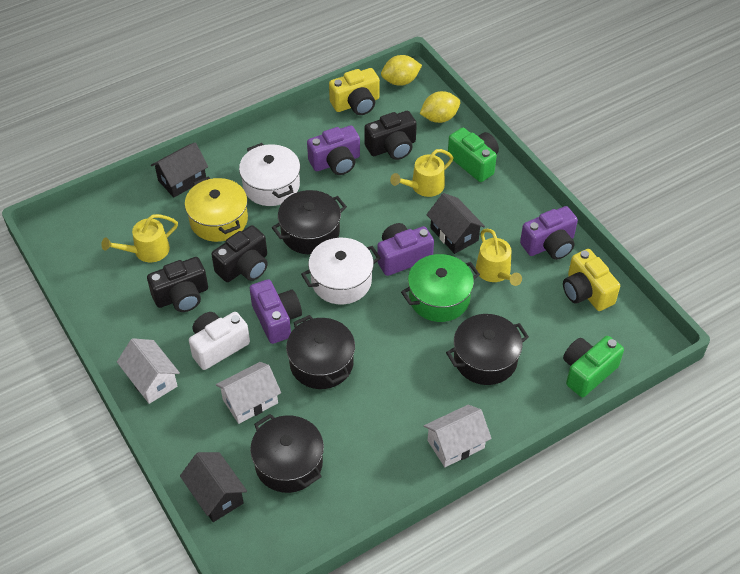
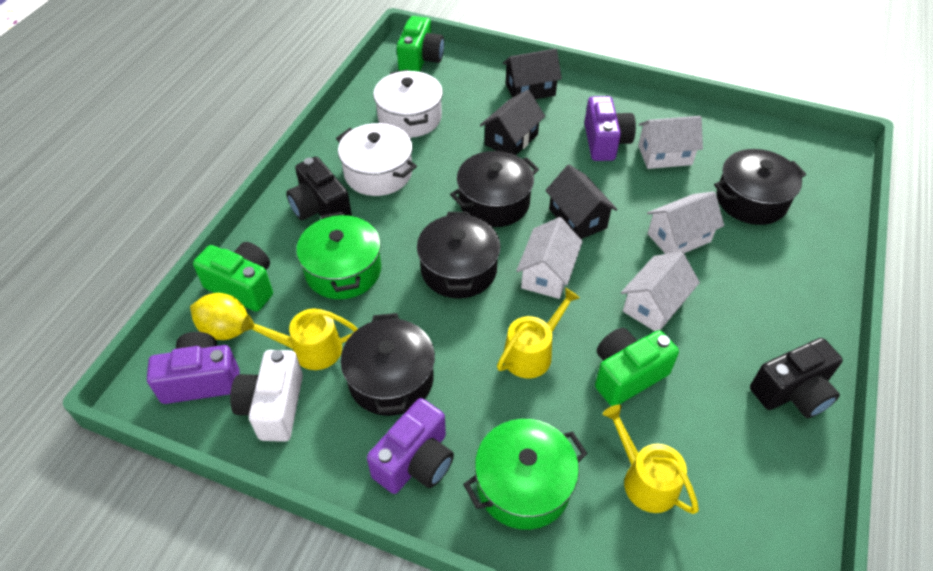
black camera: [147,257,208,312] [211,225,268,282] [364,111,417,160] = 3 -> [286,157,352,220] [750,338,843,418] = 2
green camera: [448,128,499,182] [563,336,624,397] = 2 -> [193,242,273,312] [397,16,444,72] [595,328,679,406] = 3
green pot: [401,254,480,322] = 1 -> [296,212,381,299] [463,419,587,530] = 2
purple camera: [250,279,302,344] [307,125,360,175] [377,223,434,276] [520,206,578,260] = 4 -> [147,332,240,404] [367,398,454,494] [584,96,636,161] = 3
white house: [117,338,180,404] [216,362,281,424] [424,405,491,467] = 3 -> [516,217,583,299] [621,251,700,331] [638,116,703,169] [647,191,724,254] = 4
yellow camera: [329,68,380,115] [563,249,620,311] = 2 -> none = 0
yellow lemon: [381,55,422,86] [420,91,460,123] = 2 -> [190,293,248,340] = 1
yellow pot: [185,177,248,242] = 1 -> none = 0

